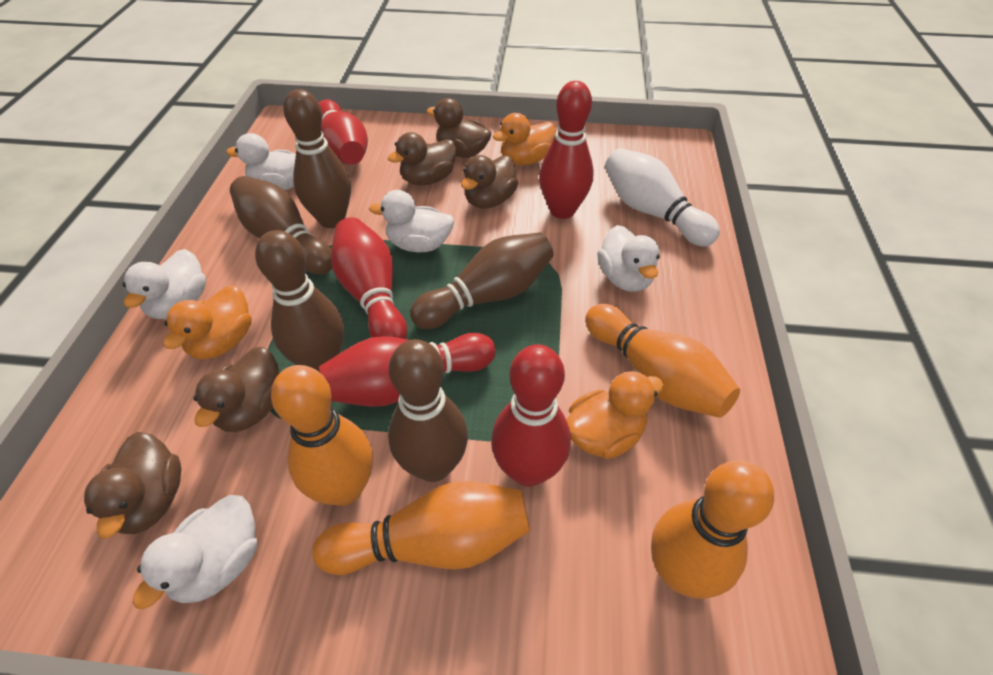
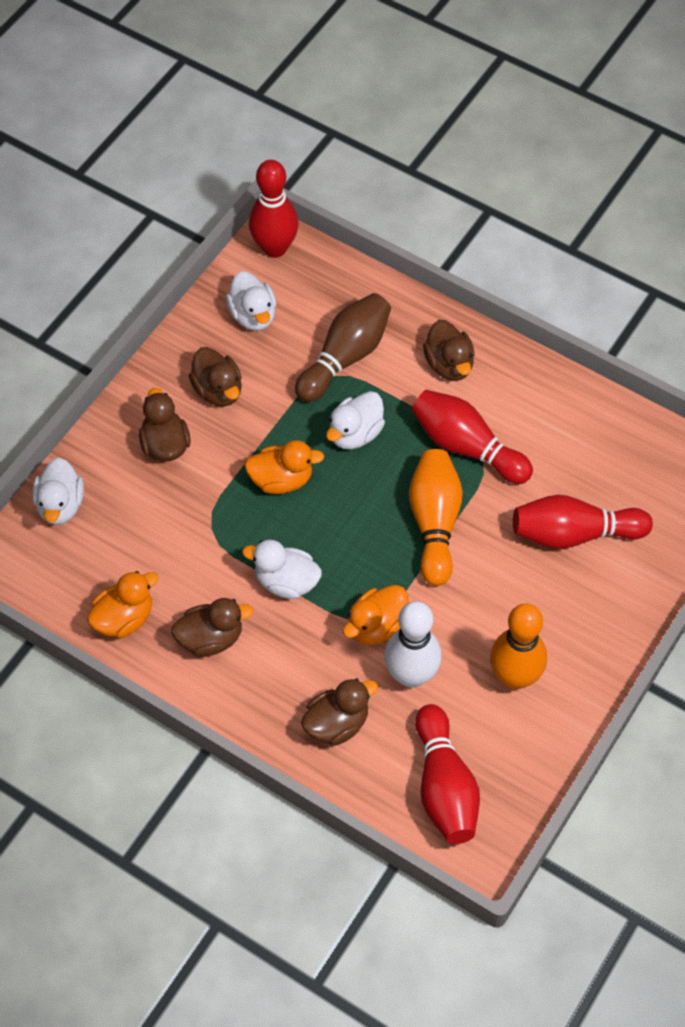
brown bowling pin: [230,176,332,275] [255,230,344,372] [283,89,351,228] [388,339,468,482] [410,233,554,329] = 5 -> [295,293,391,402] = 1
orange bowling pin: [271,365,373,506] [313,481,530,575] [585,304,740,418] [651,460,774,599] = 4 -> [409,449,463,586] [490,603,547,690] = 2
red bowling pin: [319,99,368,165] [319,333,496,407] [331,217,407,339] [491,344,571,487] [539,81,594,219] = 5 -> [249,160,299,258] [411,390,533,484] [415,704,480,844] [513,495,653,549] = 4
white duck: [122,249,206,319] [133,495,257,609] [226,133,296,190] [369,190,454,252] [597,225,660,292] = 5 -> [32,458,84,525] [226,271,276,331] [242,540,322,599] [326,391,385,449] = 4

